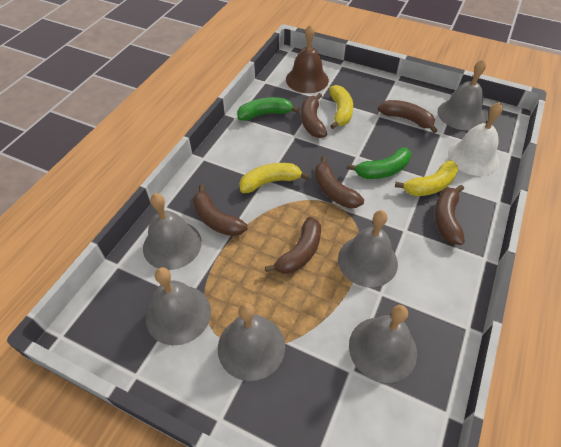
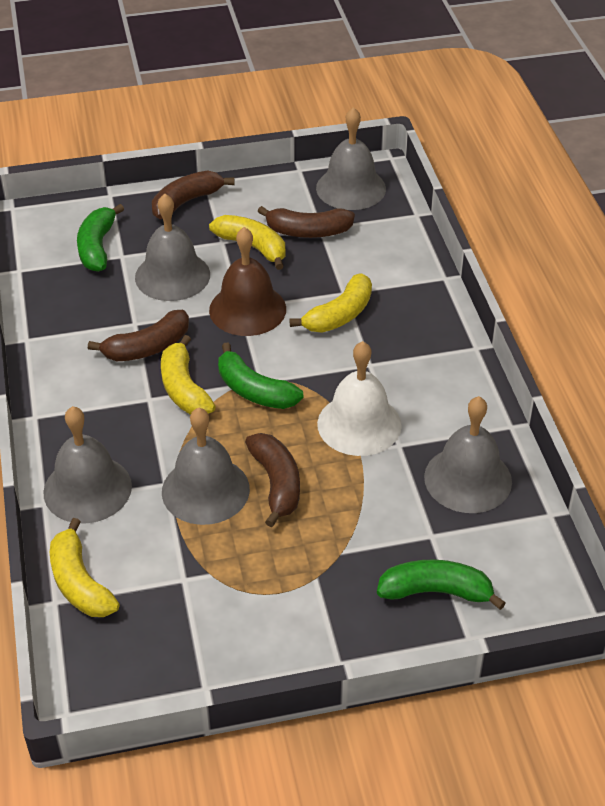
brown banana: [193,185,248,236] [265,217,321,274] [301,93,327,138] [315,156,364,208] [378,100,438,133] [434,185,465,245] = 6 -> [88,310,189,361] [152,170,235,219] [245,433,300,527] [258,206,355,238] = 4
green banana: [237,97,300,121] [347,147,411,179] = 2 -> [77,204,124,272] [218,343,303,409] [377,559,506,610] = 3
grey bell: [143,193,202,270] [146,267,211,345] [218,303,285,381] [338,210,398,287] [349,305,417,383] [438,59,486,130] = 6 -> [43,406,132,524] [135,194,210,301] [162,408,250,525] [316,107,386,210] [424,396,512,513] = 5
yellow banana: [239,163,310,193] [329,85,353,129] [395,161,458,196] = 3 -> [50,518,120,617] [161,335,216,415] [209,215,286,270] [289,273,372,333] = 4

